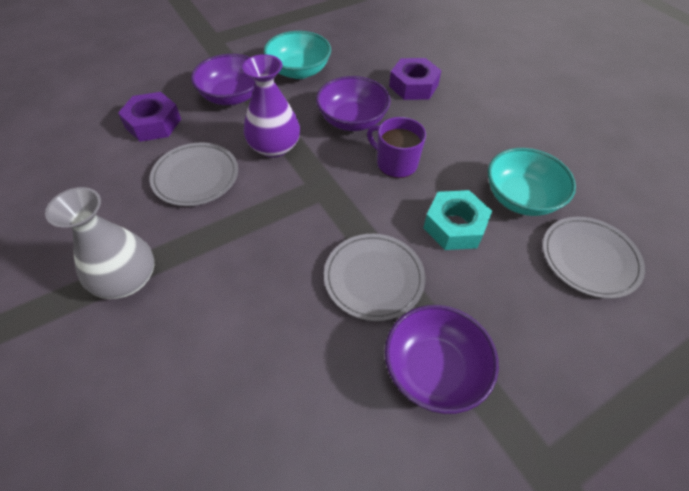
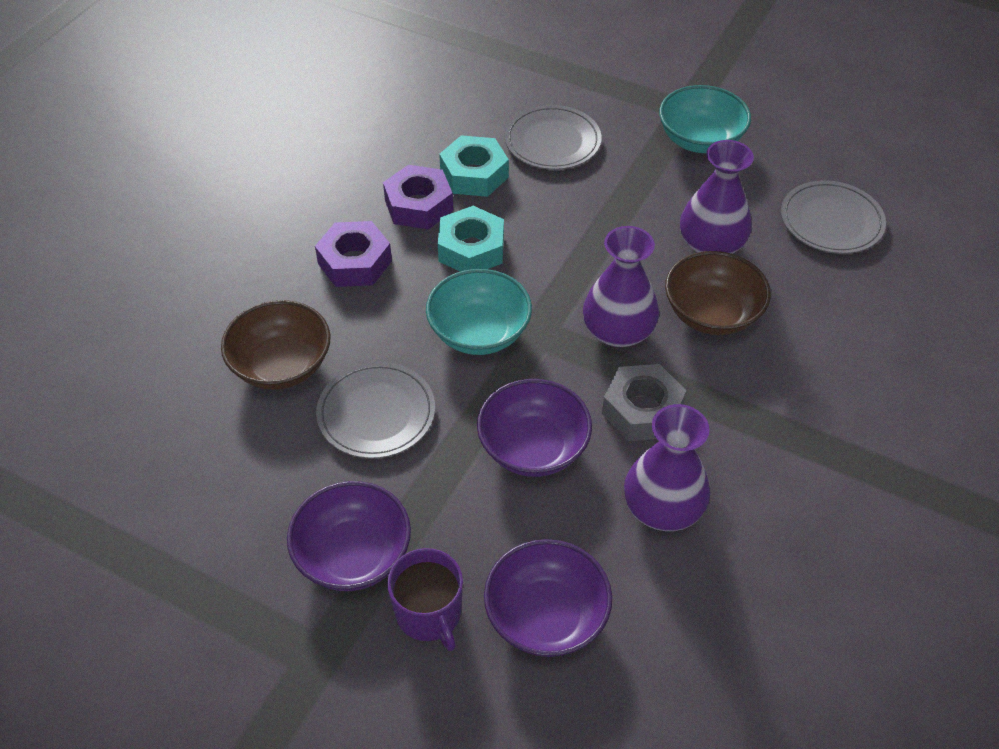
brown bowl: none = 0 -> [221,300,330,390] [665,251,771,335] = 2
grey nut: none = 0 -> [602,364,687,441] = 1
grey vase: [45,187,154,299] = 1 -> none = 0
purple vase: [242,54,300,158] = 1 -> [583,226,659,347] [624,404,710,531] [680,140,754,254] = 3
turquoise nut: [423,190,492,250] = 1 -> [438,206,504,272] [439,135,509,197] = 2

